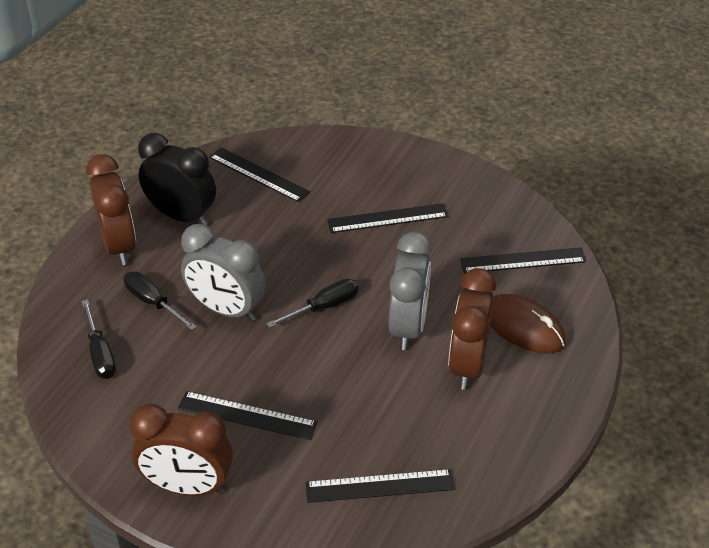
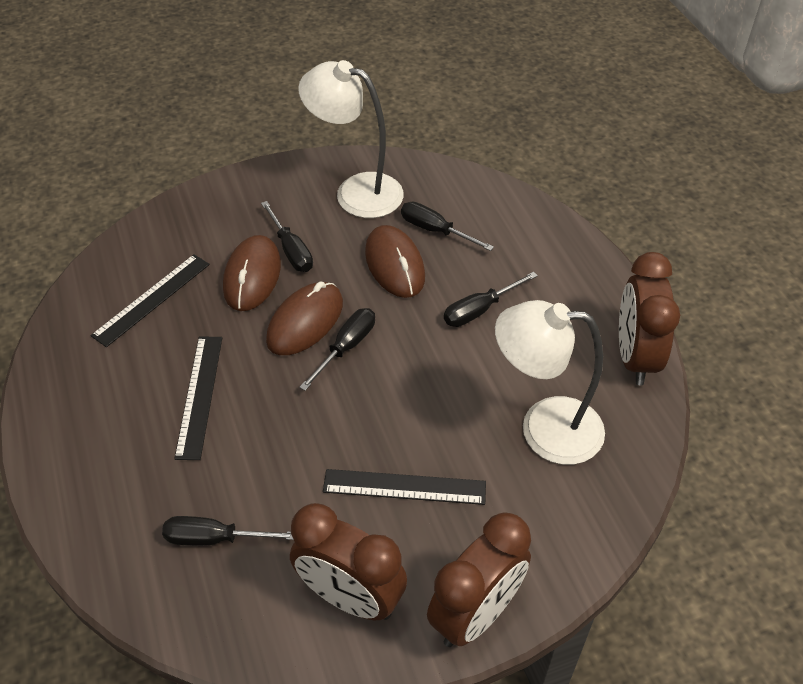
black clock: [138,133,216,225] = 1 -> none = 0
black ruler: [178,391,318,440] [209,147,310,202] [306,469,455,503] [327,203,448,233] [460,247,586,273] = 5 -> [91,254,210,347] [174,336,222,460] [323,469,486,505] = 3
black screwdriver: [82,299,116,379] [123,271,197,330] [266,278,359,328] = 3 -> [162,516,294,546] [261,201,313,272] [299,308,375,391] [401,202,494,251] [444,272,538,327] = 5
brown mouse: [490,294,566,354] = 1 -> [223,235,281,311] [266,282,343,355] [365,225,425,298] = 3
grey clock: [181,224,266,321] [389,232,432,350] = 2 -> none = 0
white lamp: none = 0 -> [298,60,404,218] [495,300,605,465] = 2

